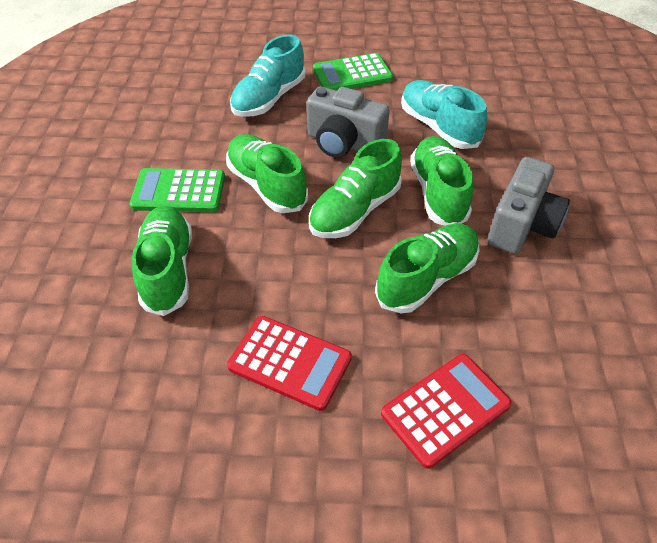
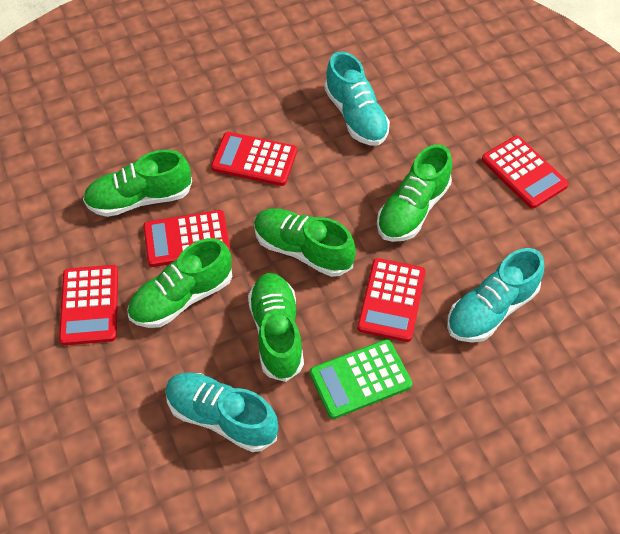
green calculator: [129,168,225,212] [313,53,393,91] = 2 -> [310,339,412,419] = 1
grey camera: [307,86,390,158] [488,157,570,254] = 2 -> none = 0
red calculator: [227,316,352,411] [381,354,512,469] = 2 -> [59,265,118,345] [143,210,231,267] [211,132,297,186] [357,258,426,342] [481,136,569,209] = 5
turquoise shoe: [230,34,305,117] [401,80,487,149] = 2 -> [165,372,278,452] [324,52,390,145] [447,248,545,343] = 3

